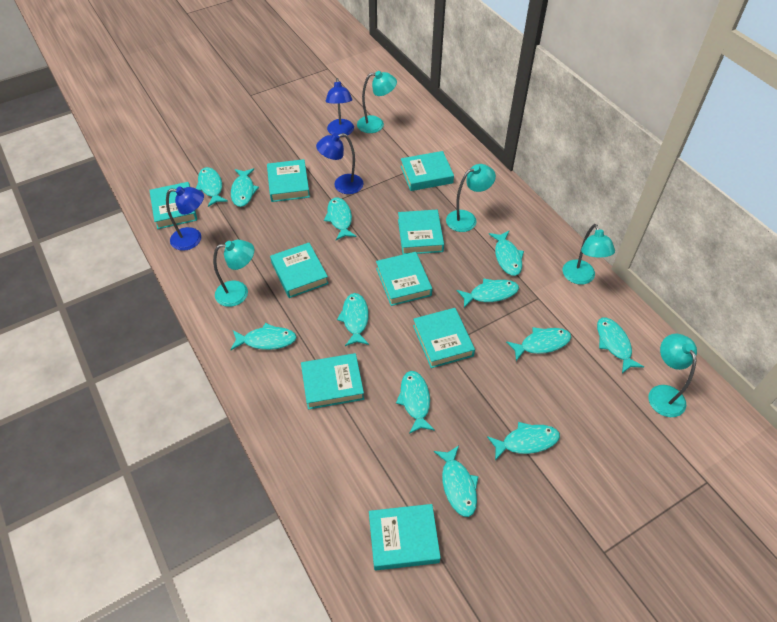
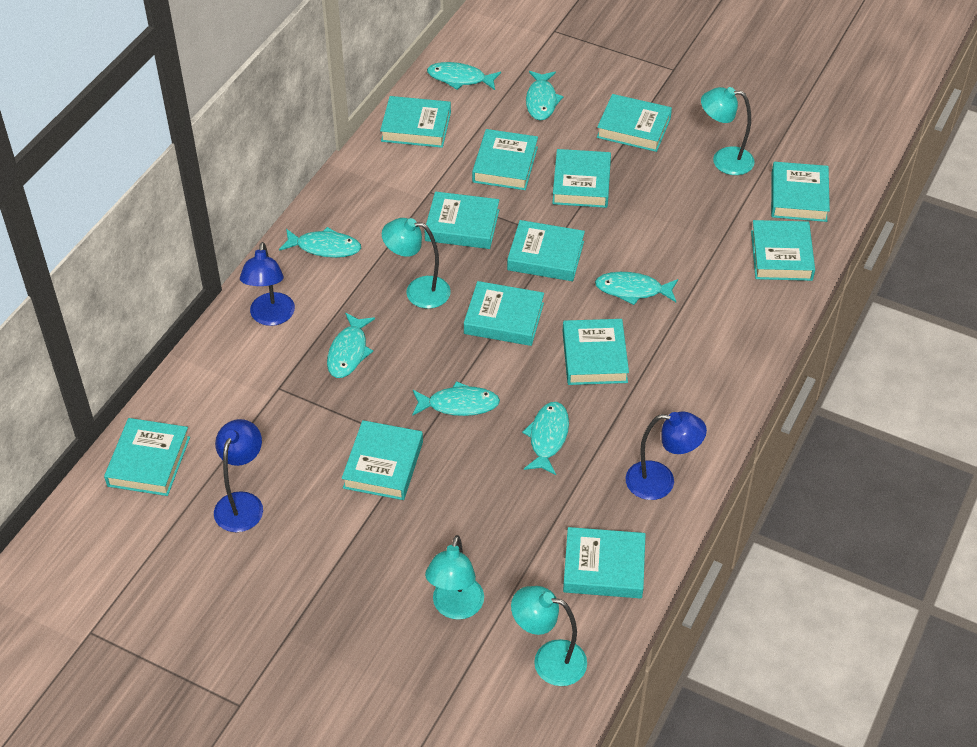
turquoise book: [149,182,197,229] [267,159,310,202] [270,243,329,298] [301,353,364,410] [369,504,441,570] [376,252,432,306] [398,210,444,254] [401,151,454,191] [413,308,475,368] = 9 -> [104,418,190,496] [342,420,423,500] [380,96,451,148] [425,191,499,249] [464,281,544,346] [472,129,538,190] [507,220,585,281] [552,149,611,208] [563,319,629,385] [563,527,646,599] [597,94,672,152] [751,220,815,281] [771,162,830,222] = 13
turquoise fish: [196,167,228,207] [230,323,297,350] [231,168,259,207] [324,197,357,240] [337,293,369,346] [396,371,435,434] [434,445,479,517] [457,278,519,308] [487,422,560,461] [489,231,524,276] [506,327,571,361] [597,318,644,373] = 12 -> [279,227,361,258] [327,313,375,378] [412,381,500,416] [427,62,501,90] [522,402,569,475] [526,71,564,121] [595,272,678,305] = 7
turquoise lamp: [213,240,254,307] [357,71,397,133] [446,164,496,232] [563,224,615,285] [648,334,697,417] = 5 -> [382,218,451,309] [425,535,484,620] [511,586,587,686] [701,87,755,175] = 4

